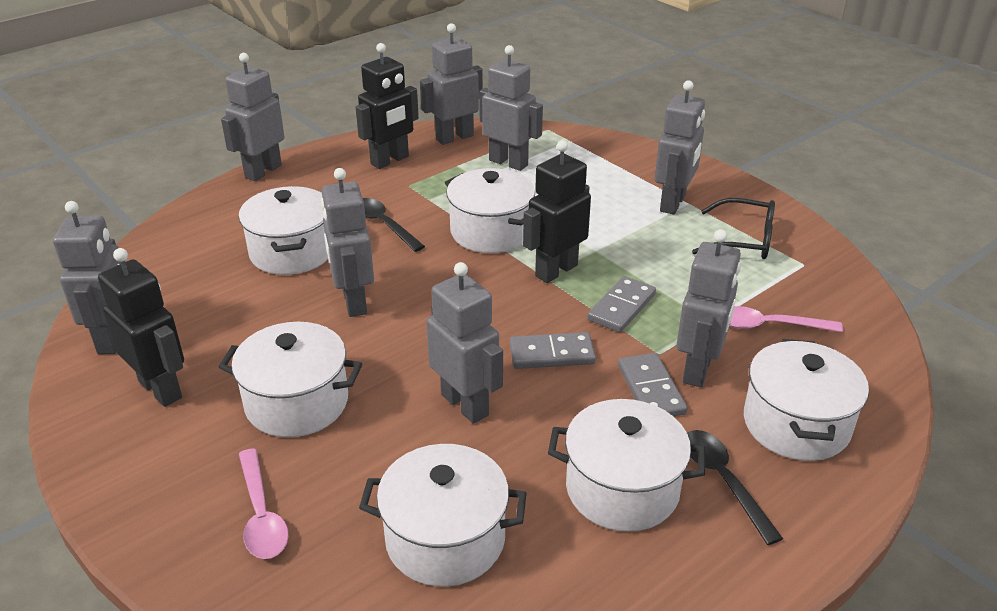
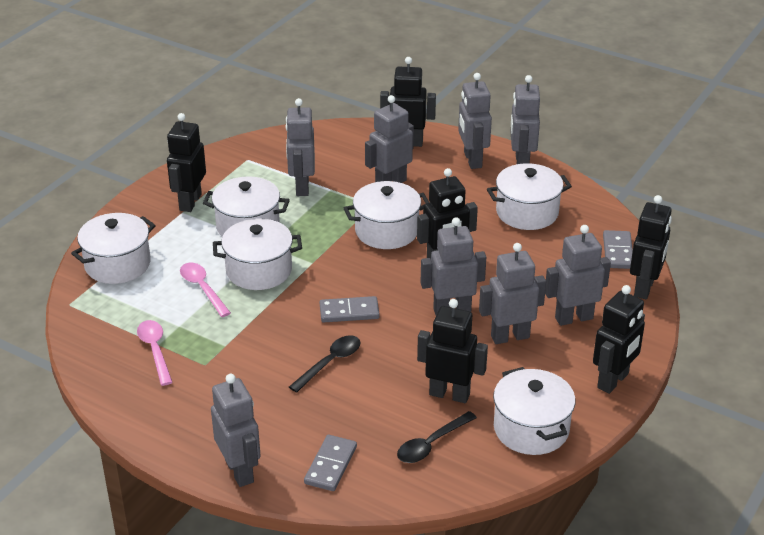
black glasses: [692,198,775,259] = 1 -> none = 0
black robot: [98,248,184,407] [356,43,419,169] [523,140,591,283] = 3 -> [167,113,206,212] [380,57,436,147] [417,168,478,258] [417,299,488,403] [593,285,645,394] [630,195,672,299] = 6

